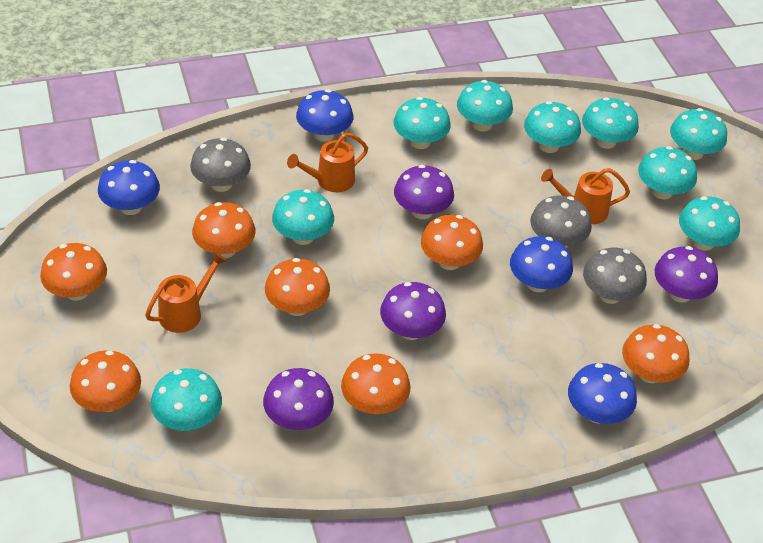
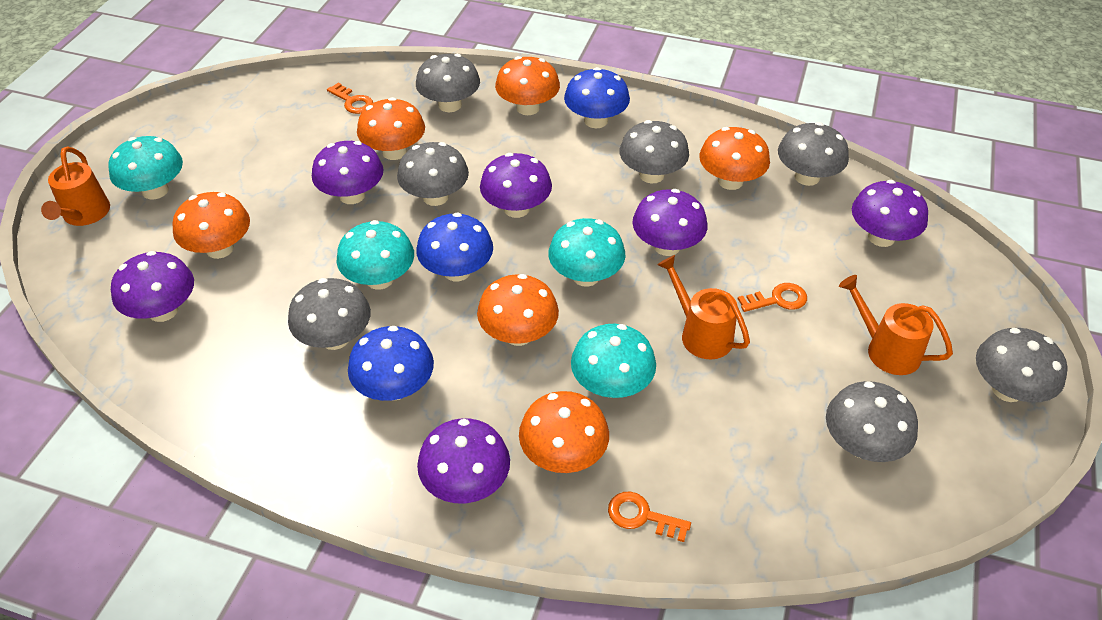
blue mushroom: [98,160,160,215] [296,89,353,142] [510,236,573,292] [568,363,637,424] = 4 -> [348,326,434,401] [416,213,493,281] [564,67,630,128] = 3
grey mushroom: [190,138,251,192] [530,195,592,247] [583,248,647,304] = 3 -> [288,278,371,350] [397,142,469,206] [416,54,480,112] [620,120,689,183] [778,122,849,186] [826,381,918,462] [976,328,1067,402] = 7
orange key: none = 0 -> [327,83,373,114] [608,491,691,542] [738,283,807,312] = 3
orange mushroom: [40,243,107,301] [70,350,141,412] [192,202,256,258] [265,258,330,316] [341,353,411,414] [421,215,483,270] [622,324,689,383] = 7 -> [172,192,250,259] [357,97,425,160] [477,274,559,346] [495,56,560,115] [519,391,609,473] [699,127,770,190] = 6
purple mushroom: [263,368,334,430] [380,282,446,340] [394,165,454,219] [655,246,718,302] = 4 -> [111,251,194,322] [312,141,384,204] [417,418,510,504] [480,153,552,218] [632,189,708,256] [852,180,928,247] = 6
turquoise mushroom: [151,368,222,431] [272,189,334,245] [394,97,451,149] [457,80,513,131] [524,101,581,153] [582,97,639,149] [638,146,697,200] [670,108,727,160] [679,196,740,251] = 9 -> [108,136,183,200] [336,220,414,290] [548,218,625,287] [571,324,656,398] = 4

